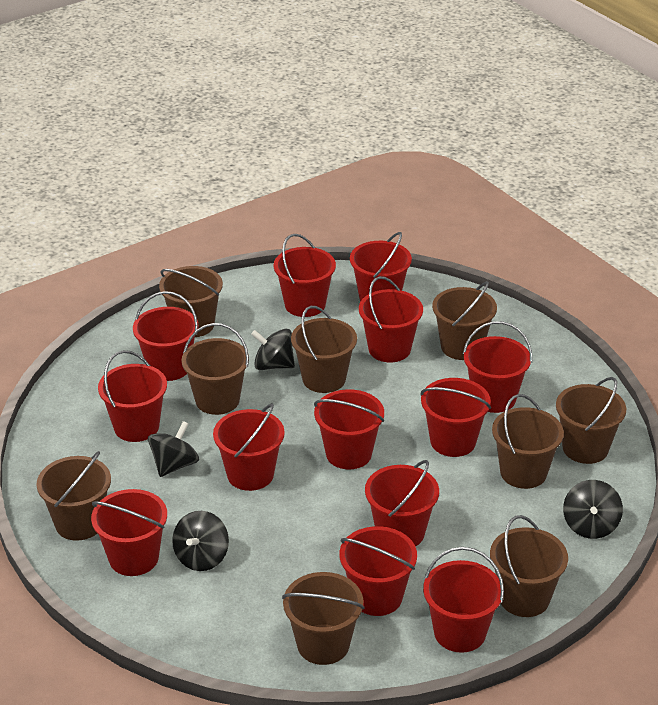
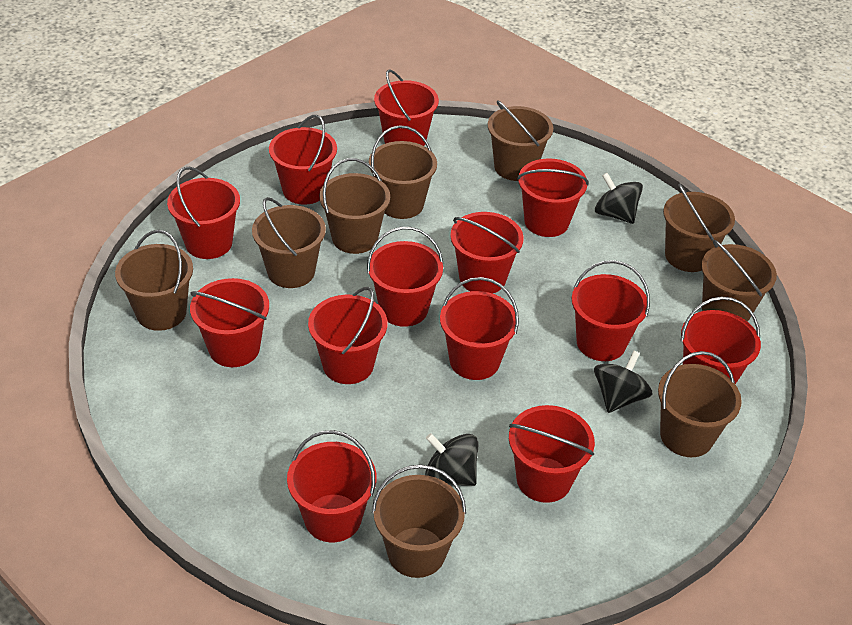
black spinning top: [148,421,199,477] [172,511,229,571] [251,328,295,370] [563,480,623,539] = 4 -> [425,433,478,486] [594,350,652,413] [595,173,643,224] = 3

